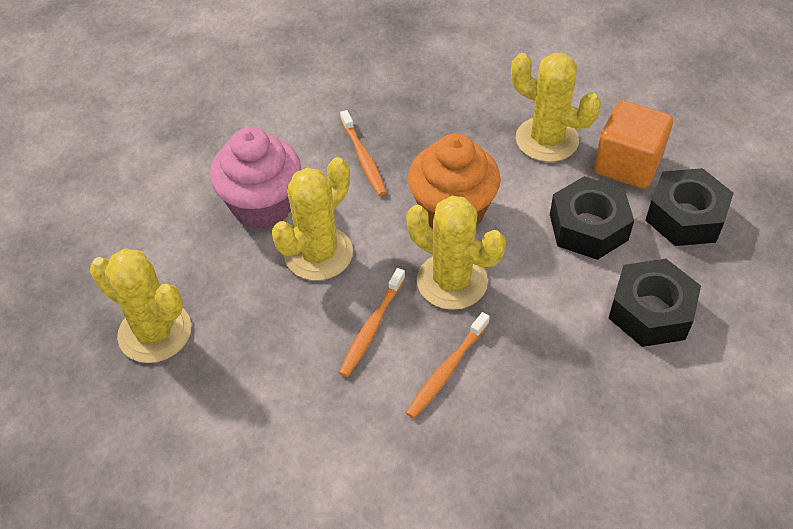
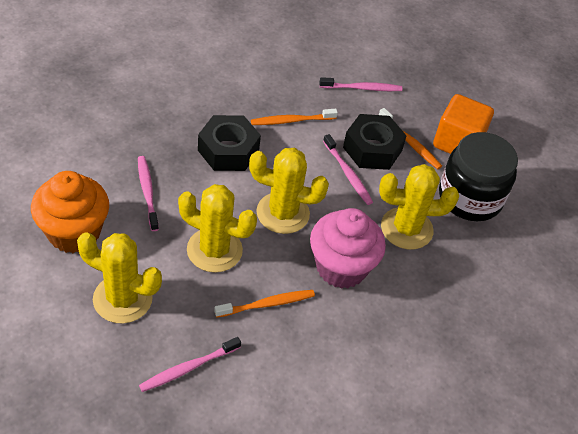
black jar: none = 0 -> [439,132,518,221] = 1
black nut: [550,176,634,260] [609,259,701,347] [645,168,734,246] = 3 -> [198,115,261,171] [343,114,407,170] = 2
pink toothbrush: none = 0 -> [138,156,159,231] [139,337,241,392] [319,77,402,91] [323,134,373,205] = 4

